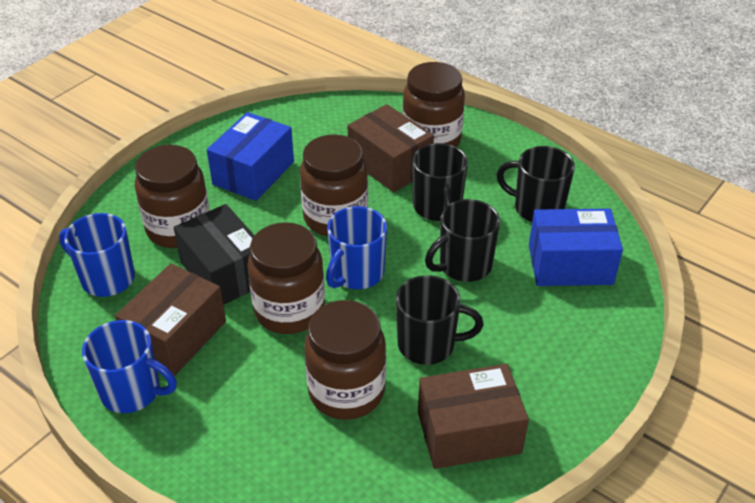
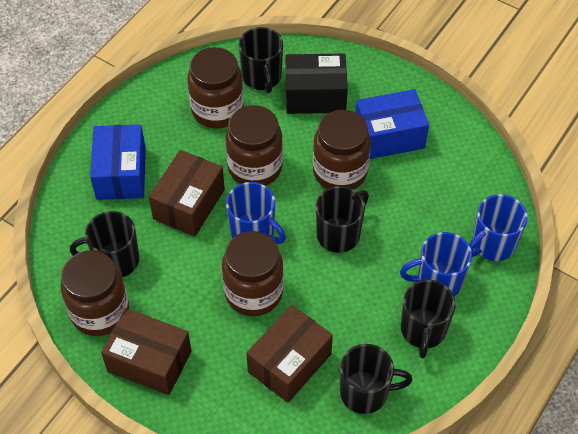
black mug: [396,275,483,365] [412,143,468,221] [425,199,500,282] [496,146,575,222] = 4 -> [70,211,139,277] [238,27,283,93] [316,186,369,253] [340,344,413,414] [401,280,456,358] = 5

